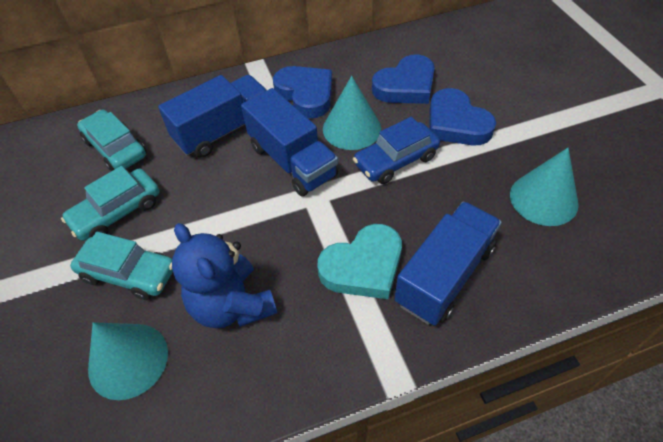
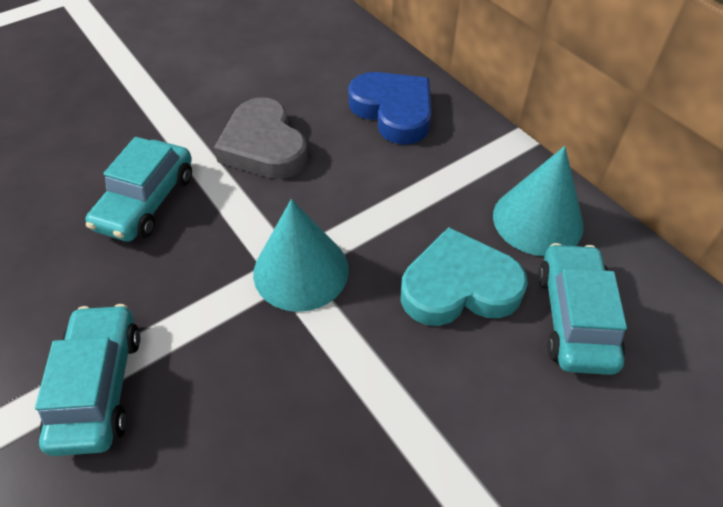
blue car: [353,117,440,184] = 1 -> none = 0
blue heart: [273,66,332,118] [372,54,435,104] [430,88,496,146] = 3 -> [348,72,431,145] = 1
blue teddy bear: [172,223,277,328] = 1 -> none = 0
blue truck: [158,75,267,158] [241,88,338,197] [395,201,502,325] = 3 -> none = 0
grey heart: none = 0 -> [214,97,308,179] = 1
turquoise cone: [88,322,168,400] [323,76,381,150] [510,148,579,226] = 3 -> [253,199,349,312] [493,146,584,256] = 2

